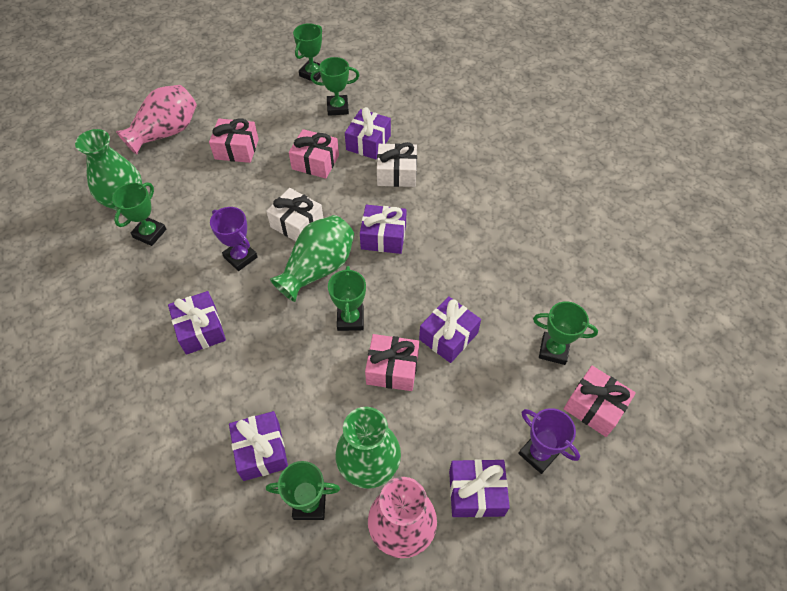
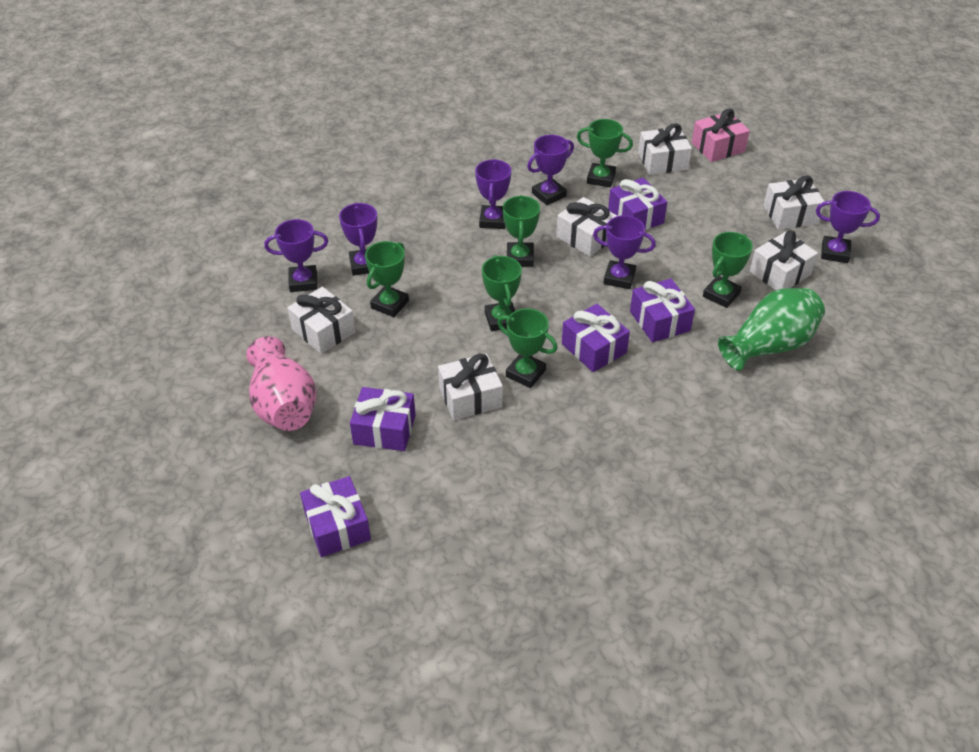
green vase: [75,129,142,211] [270,215,354,302] [335,407,401,489] = 3 -> [718,288,825,371] = 1
pink gift: [209,118,259,163] [289,129,339,179] [365,334,419,391] [564,366,636,437] = 4 -> [692,109,750,162] = 1
pink vase: [116,85,197,155] [368,477,437,558] = 2 -> [246,336,317,431] = 1
purple gift: [168,291,226,355] [229,411,288,481] [345,107,391,159] [360,205,407,254] [419,296,481,363] [449,459,510,518] = 6 -> [300,476,371,557] [350,387,416,451] [562,304,630,372] [608,178,667,230] [630,279,695,343] = 5
purple trophy: [210,207,258,271] [518,408,580,474] = 2 -> [264,219,328,292] [339,203,377,276] [475,159,511,229] [527,135,574,205] [593,215,656,289] [816,191,880,263] = 6
white gift: [266,188,323,241] [377,142,417,187] = 2 -> [287,287,356,354] [438,353,503,420] [556,197,617,257] [638,123,692,175] [750,230,818,290] [763,176,825,230] = 6

